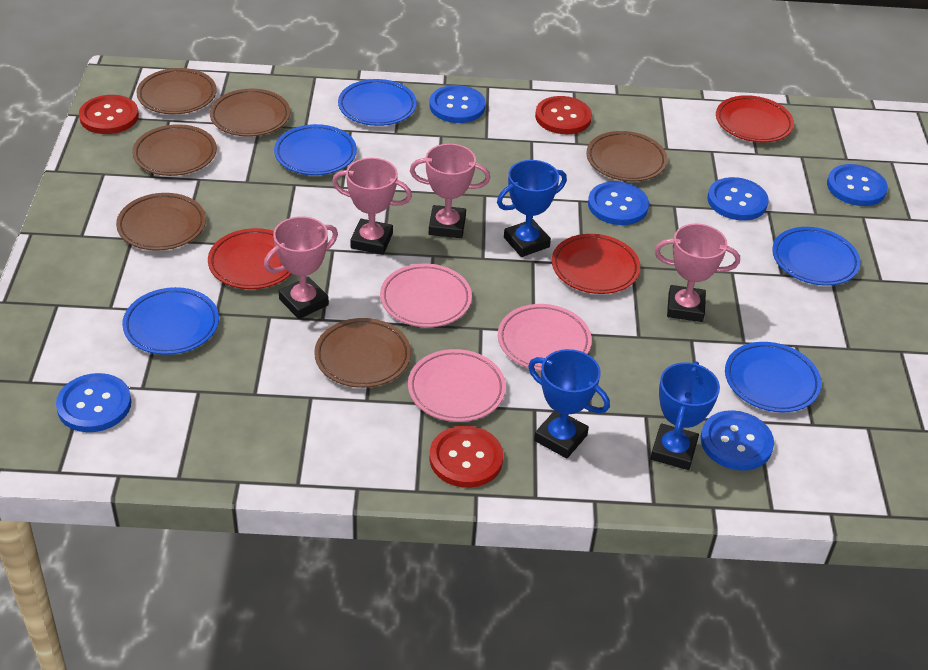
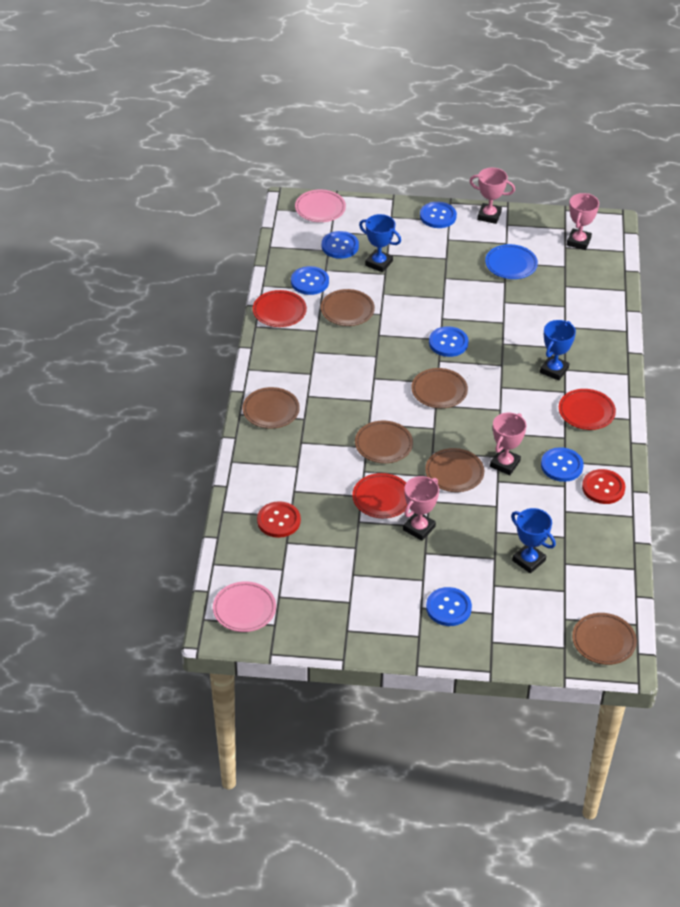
blue plate: [122,287,219,355] [274,124,357,175] [338,79,417,126] [725,342,821,412] [772,227,860,286] = 5 -> [485,244,538,279] = 1
pink plate: [380,264,472,327] [408,349,506,422] [498,304,592,371] = 3 -> [213,581,276,632] [295,190,346,222] = 2
red button: [79,95,139,134] [429,425,503,488] [535,96,592,134] = 3 -> [257,501,301,538] [582,469,625,504] = 2

